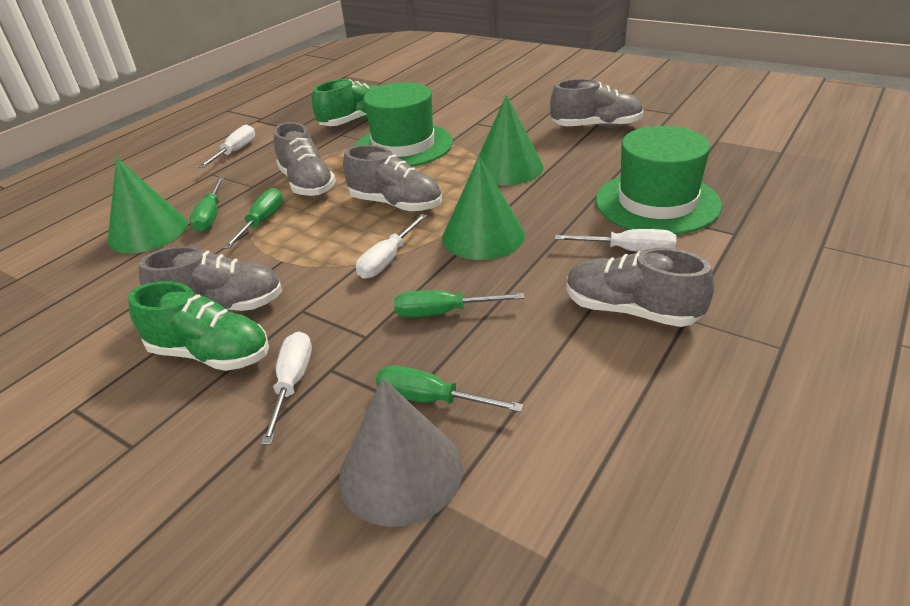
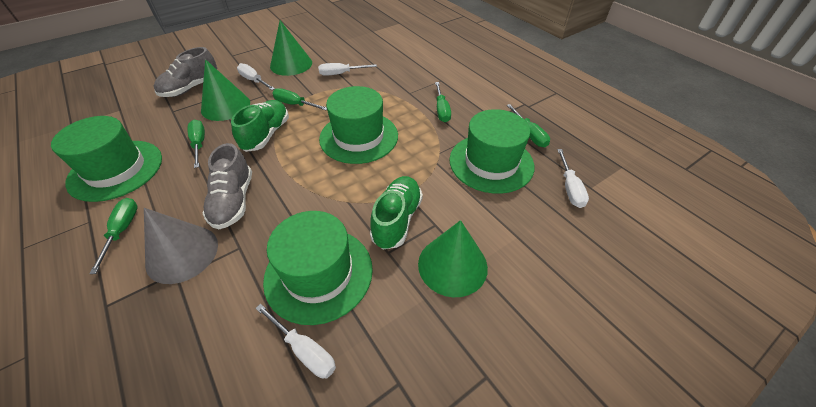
green hat: [355,82,453,167] [596,126,722,234] = 2 -> [51,116,162,202] [263,211,373,325] [319,86,398,164] [450,109,534,194] = 4
green screwdriver: [190,177,224,232] [223,188,283,249] [376,365,524,412] [394,290,525,318] = 4 -> [89,198,138,274] [187,120,205,168] [272,88,327,110] [435,82,451,122] [507,104,550,147] = 5
grey shoe: [139,246,282,312] [274,122,336,196] [343,145,442,212] [550,79,644,128] [566,248,714,327] = 5 -> [154,47,217,97] [203,143,252,229] = 2

